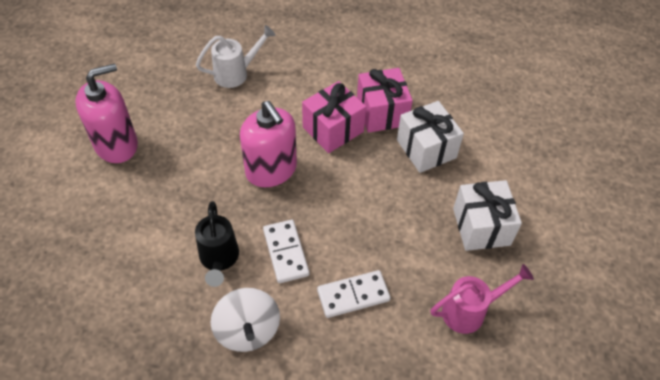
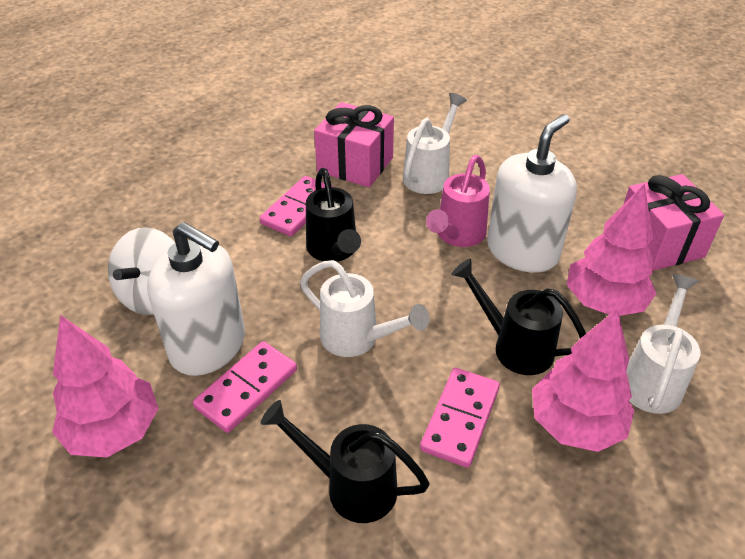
black watering can: [195,201,239,287] = 1 -> [261,400,430,523] [306,168,361,262] [451,259,586,375] = 3
pink domino: none = 0 -> [193,341,297,433] [260,176,333,237] [420,368,500,468] = 3
pink soap dispenser: [75,63,138,163] [240,101,297,187] = 2 -> none = 0
pink tree: none = 0 -> [52,315,158,457] [532,308,634,452] [567,184,657,316] = 3
white domino: [263,220,309,283] [317,270,391,318] = 2 -> none = 0
white gift: [397,101,464,173] [453,180,522,251] = 2 -> none = 0
white soap dispenser: none = 0 -> [147,222,245,376] [487,114,577,273] = 2
white watering can: [196,25,275,88] = 1 -> [300,260,429,357] [403,93,467,194] [626,274,700,414] = 3

